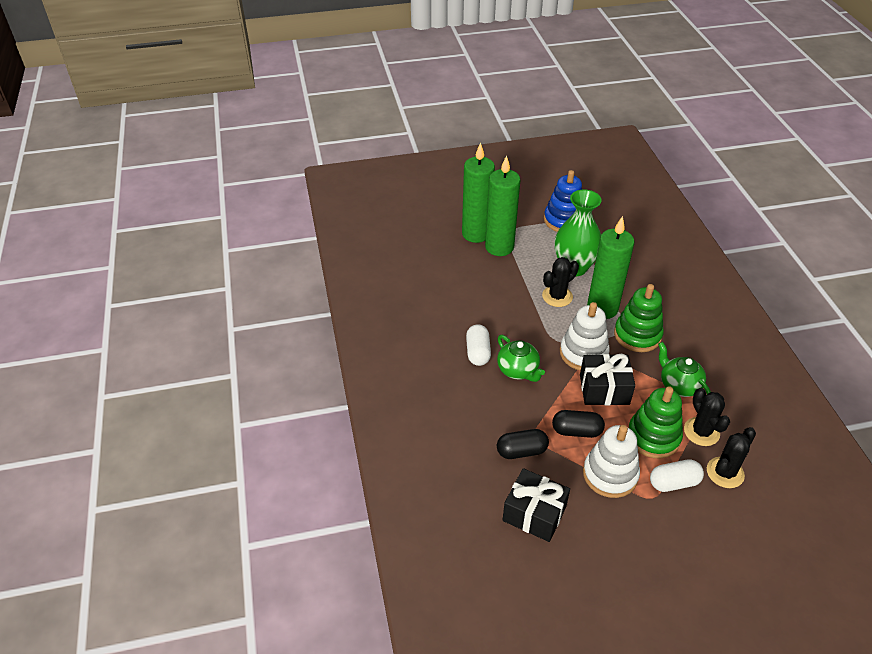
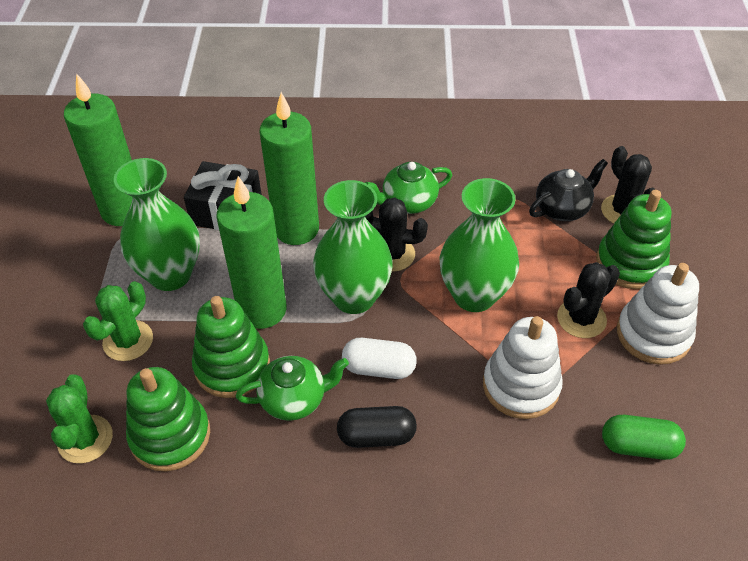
black capsule: [497,429,549,459] [552,410,605,438] = 2 -> [337,406,417,448] = 1
black gift: [503,468,570,542] [580,354,635,405] = 2 -> [184,161,262,230] = 1
black teapot: none = 0 -> [529,159,608,221] = 1
blue stacking toy: [544,170,583,232] = 1 -> none = 0
green cactus: none = 0 -> [46,374,113,463] [83,281,153,361] = 2
green capsule: none = 0 -> [602,415,686,460] = 1
green stacking toy: [614,284,664,352] [628,387,683,459] = 2 -> [126,367,210,471] [192,296,270,398] [596,190,671,289] = 3
green vase: [554,189,602,276] = 1 -> [114,158,200,291] [313,180,393,314] [440,178,519,312] = 3
white capsule: [466,324,491,366] [650,459,704,492] = 2 -> [342,338,417,379] = 1

